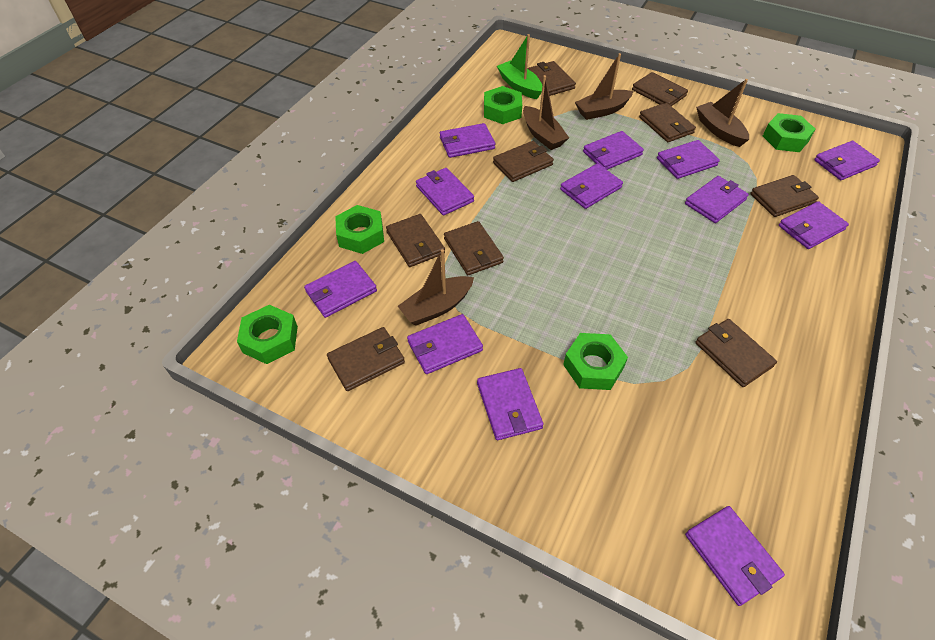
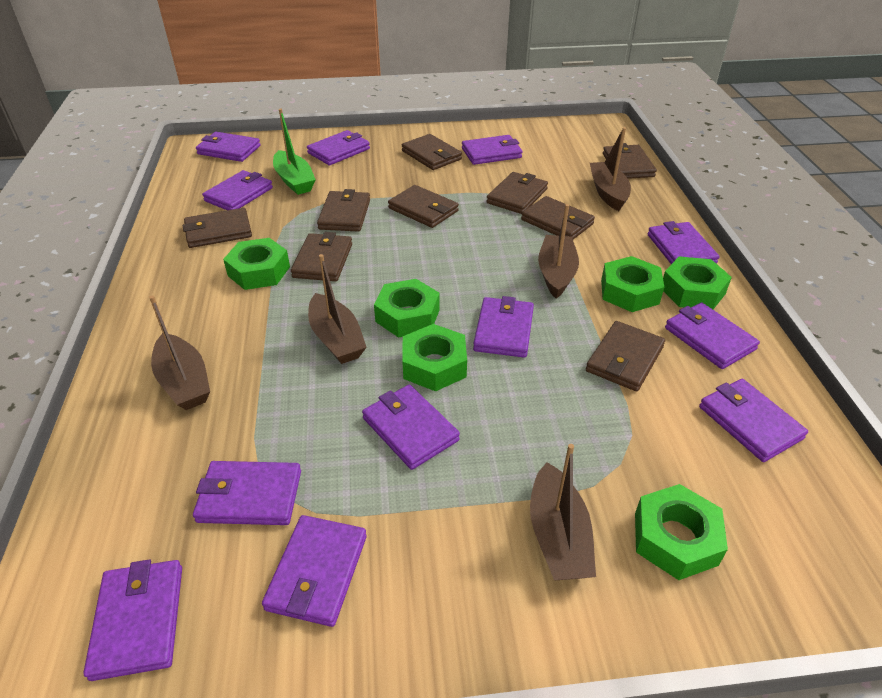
brown boat: [398,249,474,326] [523,75,569,150] [575,53,633,120] [696,79,749,147] = 4 -> [149,295,210,410] [308,254,367,364] [530,444,596,580] [538,204,579,299] [590,127,631,211] = 5
green nut: [237,305,298,364] [335,205,384,254] [484,86,522,124] [563,333,628,390] [763,113,815,152] = 5 -> [223,238,290,290] [374,279,440,338] [402,324,467,391] [601,256,664,312] [635,484,728,580] [663,256,732,309] = 6

